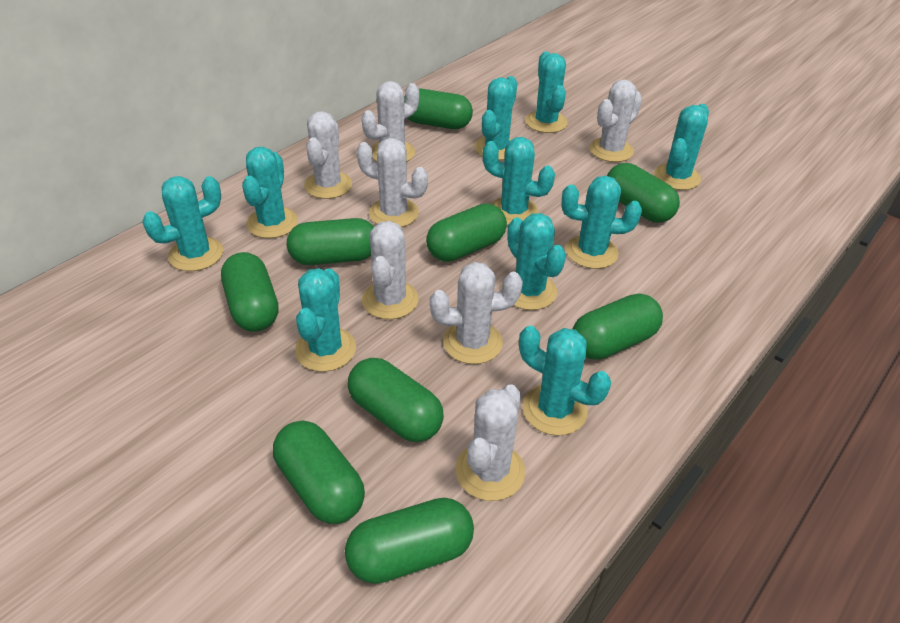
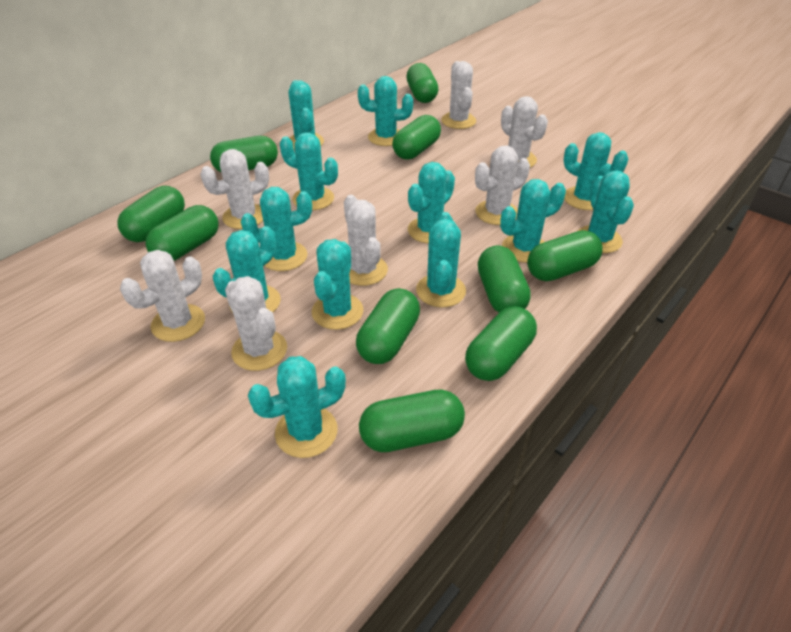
green capsule: [221,252,279,332] [273,421,365,524] [287,218,374,265] [345,498,474,584] [348,358,444,442] [404,89,473,129] [426,203,507,262] [573,294,663,360] [607,163,680,223] = 9 -> [118,186,185,242] [146,205,218,261] [210,136,278,172] [356,288,420,364] [359,390,465,452] [392,115,441,160] [406,63,438,103] [465,307,537,381] [478,245,531,313] [527,230,603,281] = 10
turquoise cactus: [142,176,223,271] [242,147,298,238] [295,268,356,372] [474,76,517,160] [483,137,555,225] [502,213,566,310] [519,326,611,436] [525,51,568,133] [562,176,642,269] [654,104,709,190] = 10 -> [213,226,281,313] [241,187,312,271] [248,356,346,458] [280,132,338,210] [289,80,324,150] [312,239,364,330] [358,76,413,146] [408,162,455,243] [416,212,466,307] [500,179,566,263] [564,132,628,210] [578,171,634,253] = 12

